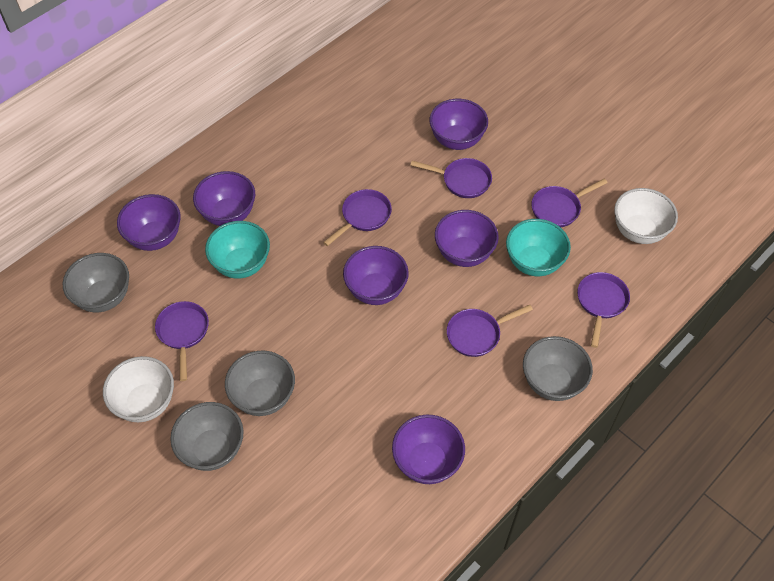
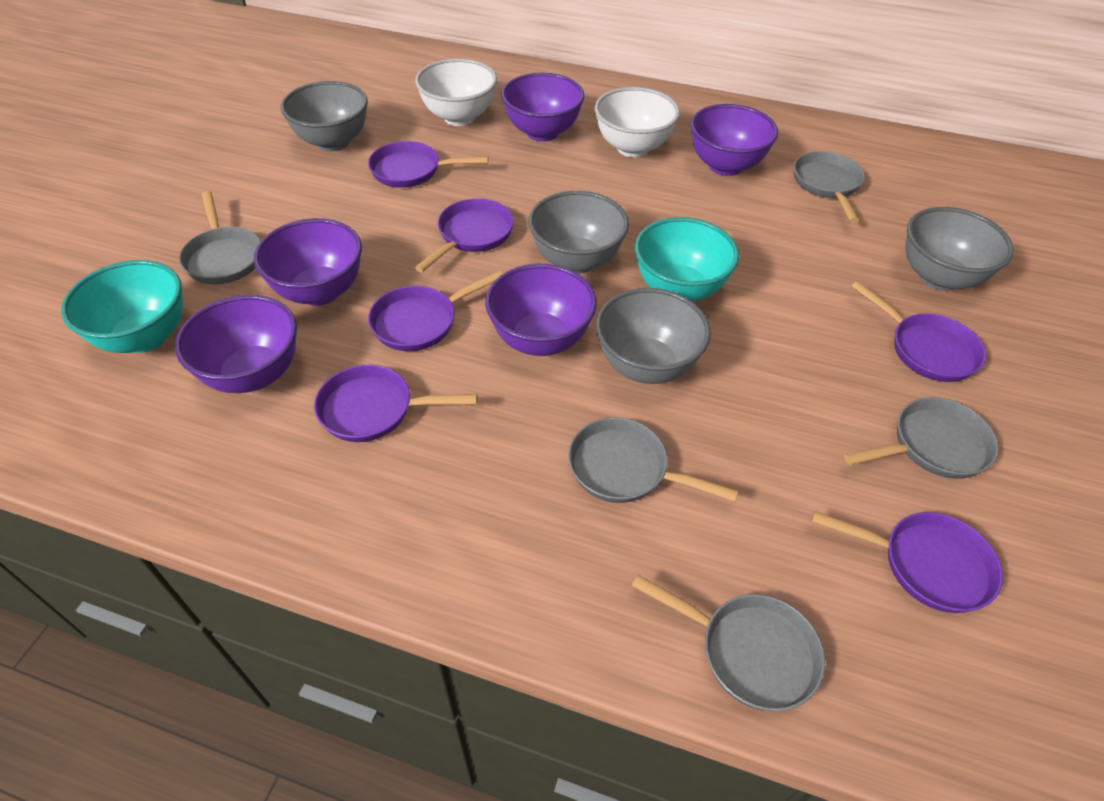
grey pan: none = 0 -> [179,191,261,284] [568,417,739,503] [632,574,825,711] [794,151,865,222] [844,397,999,479] = 5
purple bowl: [117,194,181,251] [193,171,255,226] [343,246,409,305] [392,415,465,484] [429,99,488,150] [435,210,499,267] = 6 -> [175,295,297,393] [254,218,362,306] [485,264,597,356] [501,73,585,142] [690,104,778,176] = 5

